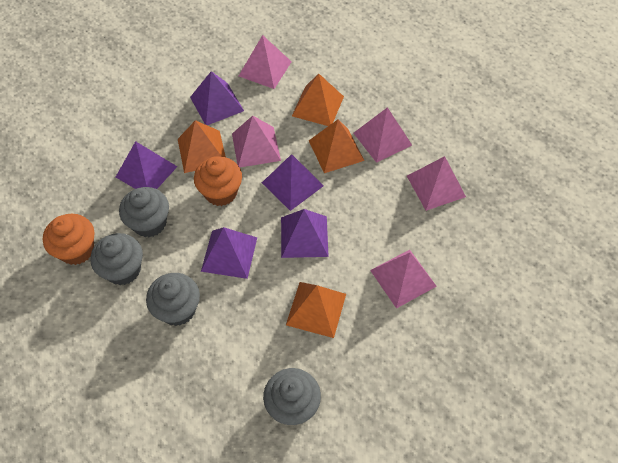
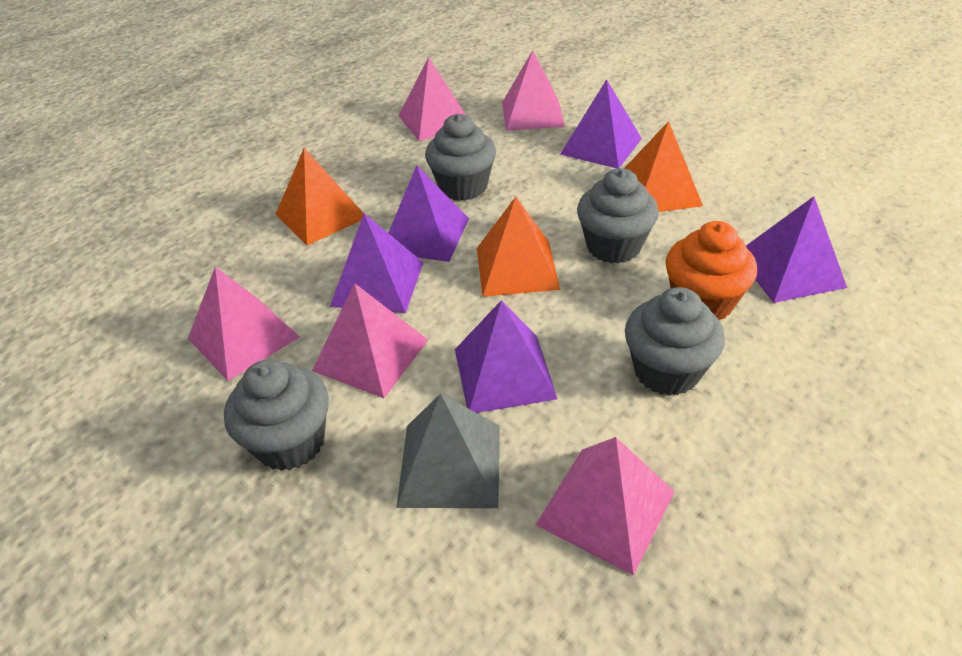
grey pyramid: none = 0 -> [396,393,500,508] = 1
orange cupcake: [43,214,94,265] [194,156,242,206] = 2 -> [665,221,757,321] = 1
orange pyramid: [178,120,226,173] [286,282,346,338] [292,73,344,126] [309,119,365,173] = 4 -> [276,148,364,245] [477,197,560,297] [624,121,703,212] = 3

